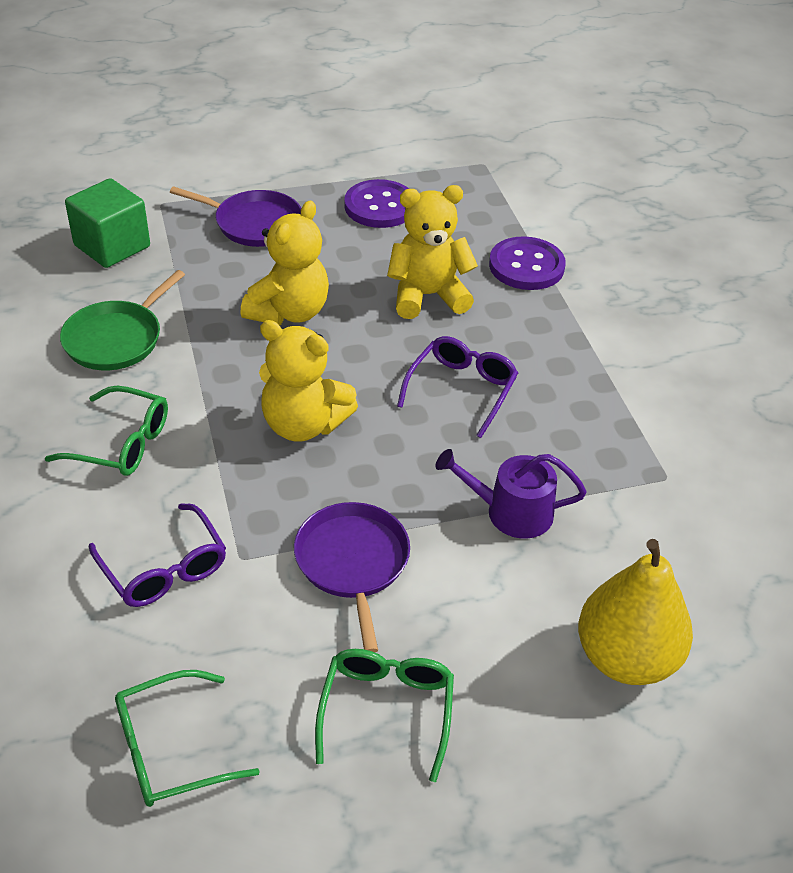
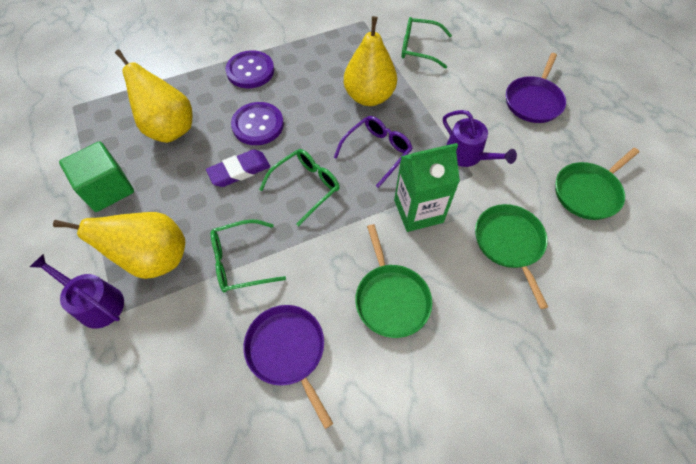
green carton: none = 0 -> [394,143,460,232] = 1
green pan: [60,270,185,370] = 1 -> [355,224,432,338] [475,204,548,309] [555,148,639,220] = 3
purple eraser: none = 0 -> [206,149,270,187] = 1
purple glasses: [89,503,226,607] [397,336,518,438] = 2 -> [334,116,412,188] = 1
purple watering can: [435,449,587,539] = 1 -> [30,254,124,329] [443,110,517,167] = 2
yellow pear: [578,539,693,685] = 1 -> [53,212,185,279] [115,49,193,143] [344,16,397,106] = 3
yellow teddy bear: [240,200,329,325] [259,320,358,442] [387,185,478,319] = 3 -> none = 0

